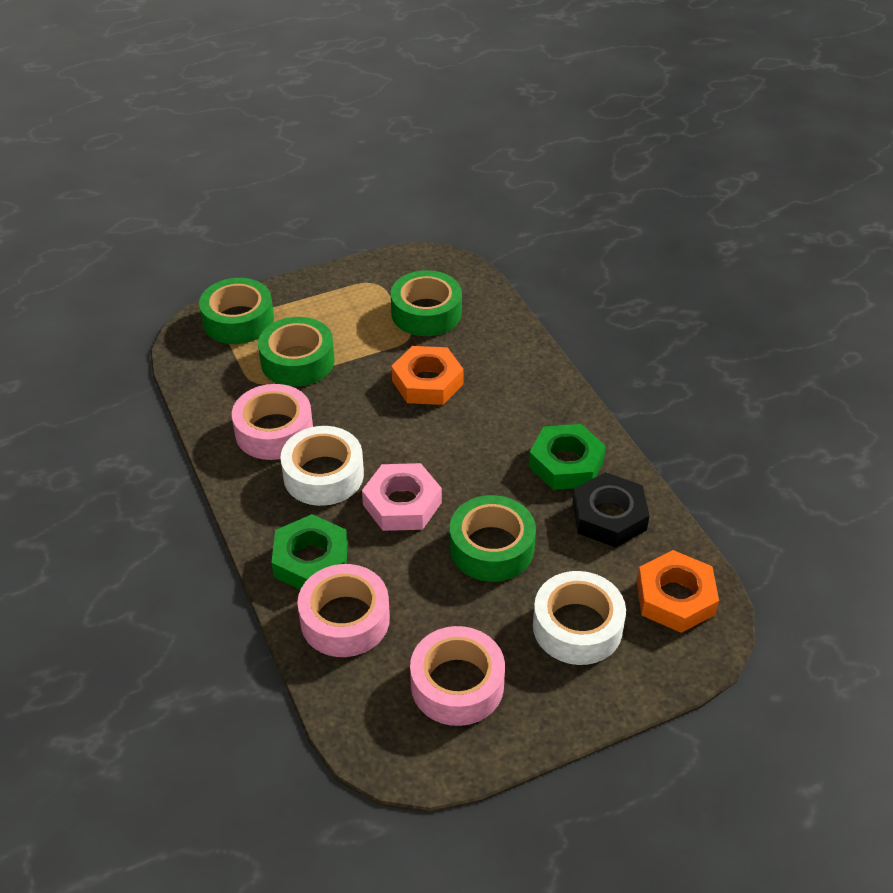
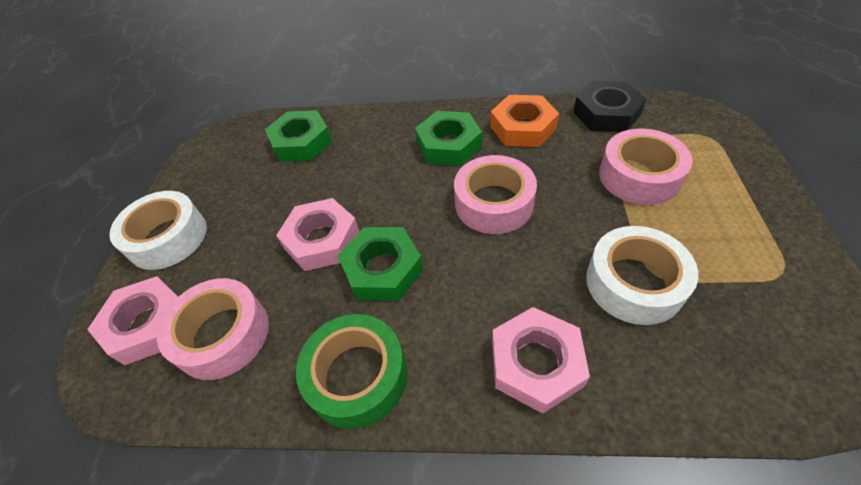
green nut: [271,514,348,590] [529,424,606,490] = 2 -> [265,110,332,162] [338,227,423,301] [415,111,482,166] = 3
green tape: [199,278,274,344] [258,317,334,387] [391,270,462,336] [450,495,536,582] = 4 -> [296,314,407,429] = 1
orange nut: [391,346,464,405] [637,550,719,633] = 2 -> [490,95,559,147] = 1
pink nut: [362,463,442,531] = 1 -> [87,276,178,365] [276,198,360,271] [492,307,590,414] = 3

